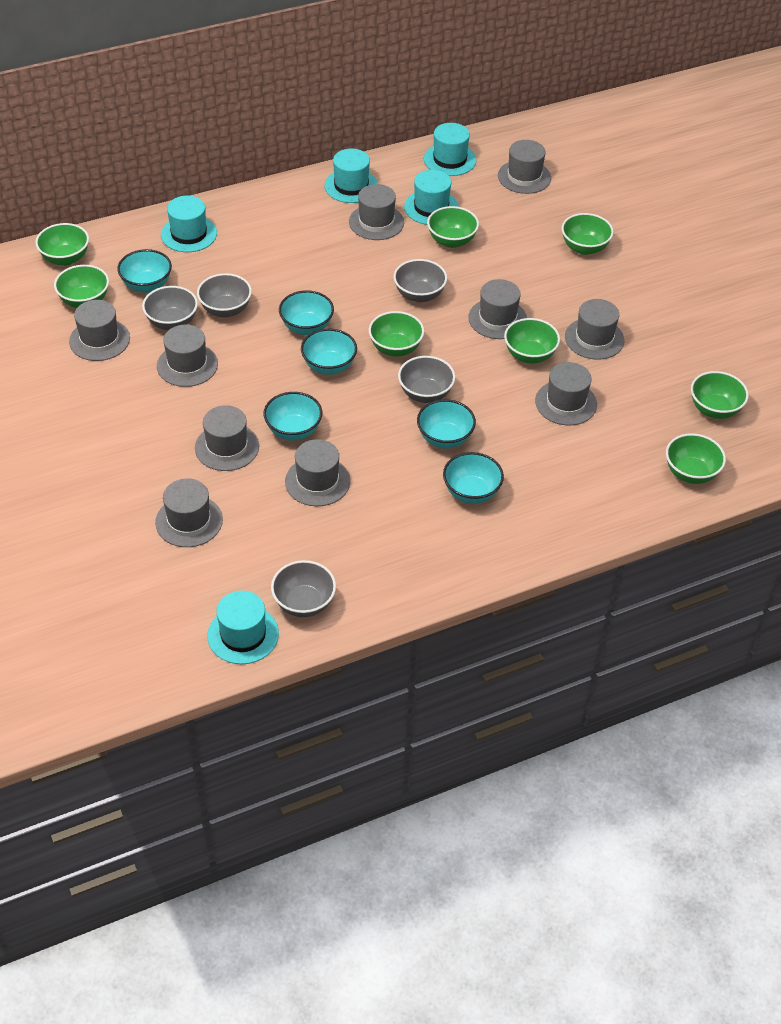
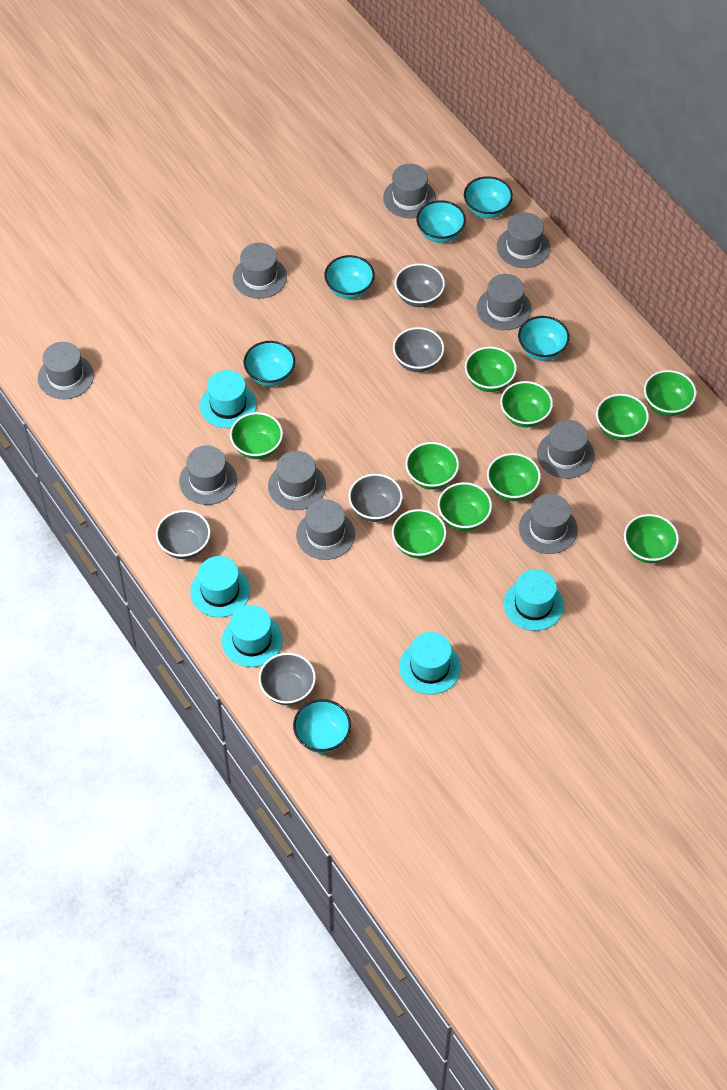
green bowl: [35,223,89,266] [54,265,109,308] [369,311,424,357] [427,206,479,248] [504,318,560,364] [562,213,614,255] [666,433,726,484] [691,371,749,419] = 8 -> [230,412,283,459] [392,509,447,558] [405,442,459,490] [438,482,492,531] [465,346,517,392] [487,453,541,501] [500,381,553,428] [596,394,649,440] [624,514,679,563] [644,370,696,416] = 10

